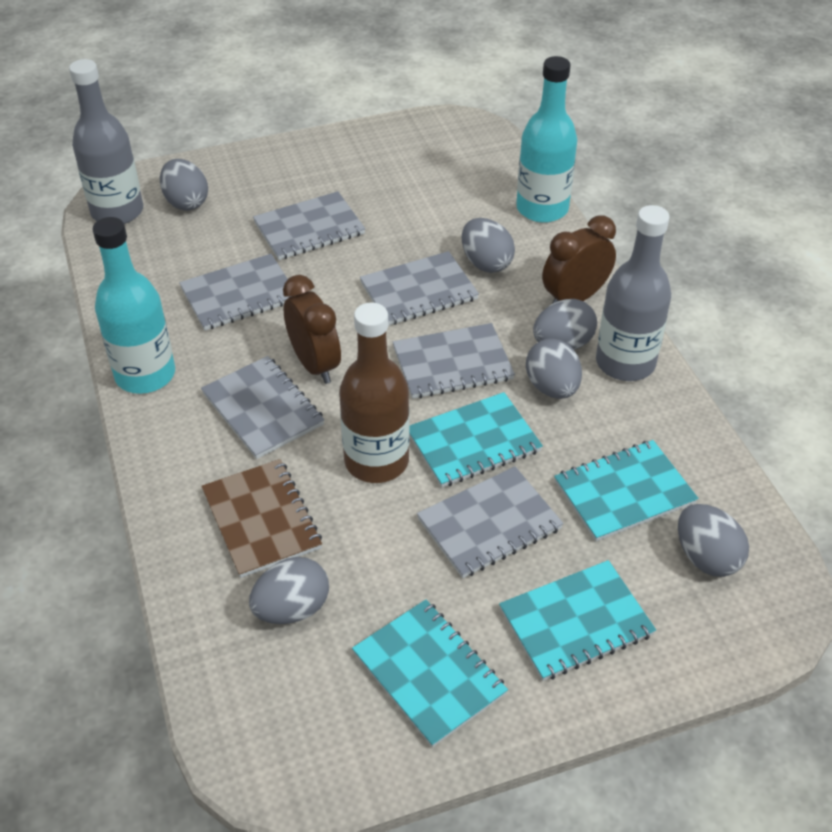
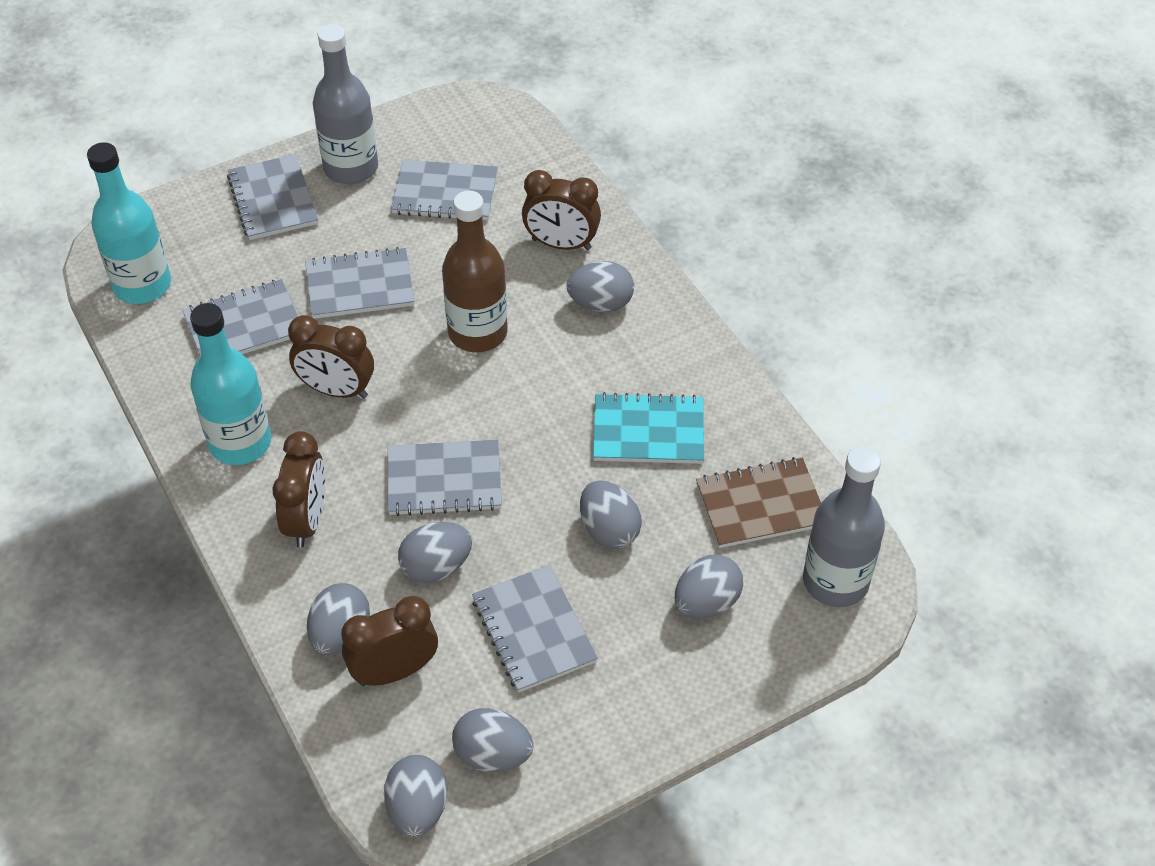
brown clock: [283,275,341,384] [542,215,616,304] = 2 -> [272,431,325,548] [288,315,374,398] [341,596,438,686] [522,170,601,250] = 4
grey egg: [160,159,208,211] [249,557,329,624] [462,218,515,273] [526,338,582,399] [533,299,597,350] [678,504,749,577] = 6 -> [307,583,370,655] [384,755,447,837] [398,522,472,583] [452,708,534,772] [566,261,634,312] [580,480,642,549] [675,554,743,618] = 7
turquoise notebook: [352,599,508,747] [410,392,543,487] [499,560,656,681] [554,440,698,541] = 4 -> [593,392,704,464] = 1

